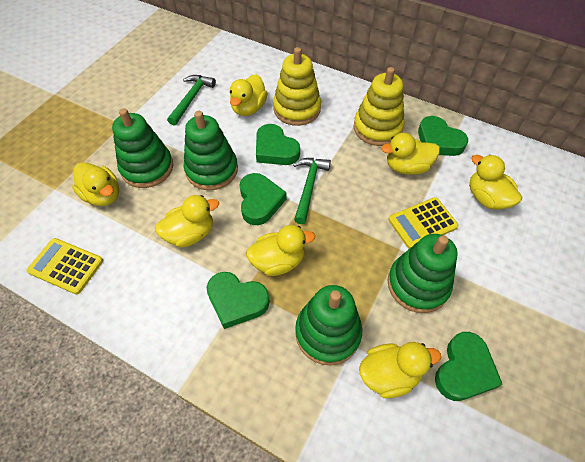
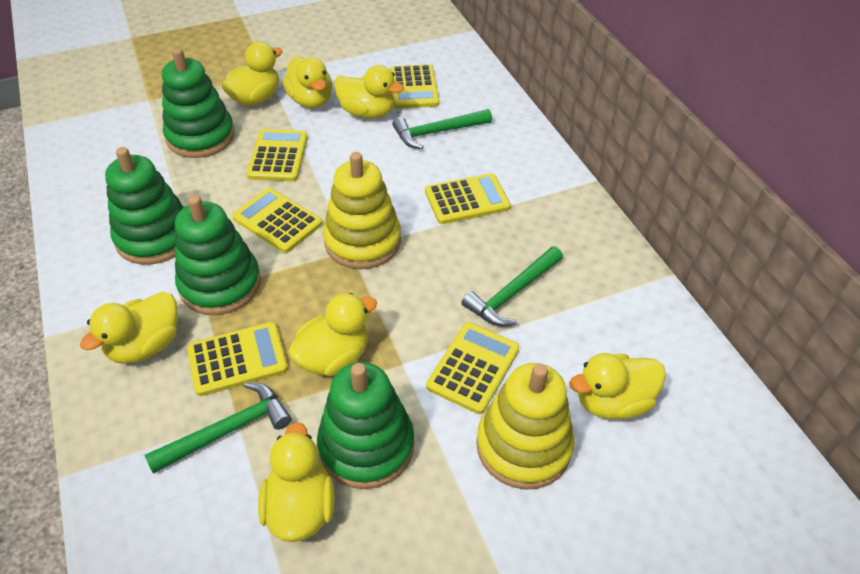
green hammer: [167,75,216,126] [293,158,331,224] = 2 -> [145,382,292,474] [392,109,492,149] [461,246,563,326] = 3
green heart: [207,272,270,329] [239,173,287,225] [256,124,300,165] [418,116,468,156] [435,332,503,401] = 5 -> none = 0
yellow calculator: [27,238,103,295] [388,197,459,249] = 2 -> [187,322,288,396] [232,188,322,253] [247,129,308,181] [390,64,439,109] [425,173,511,224] [426,322,520,414] = 6

